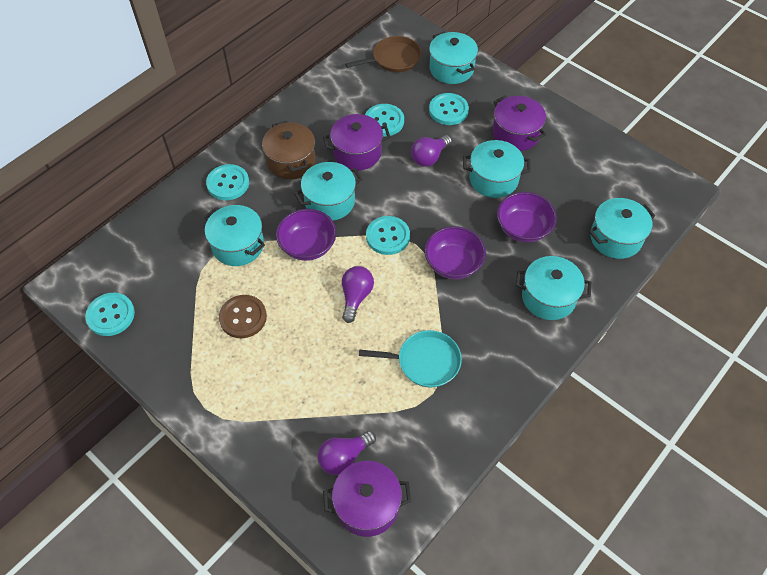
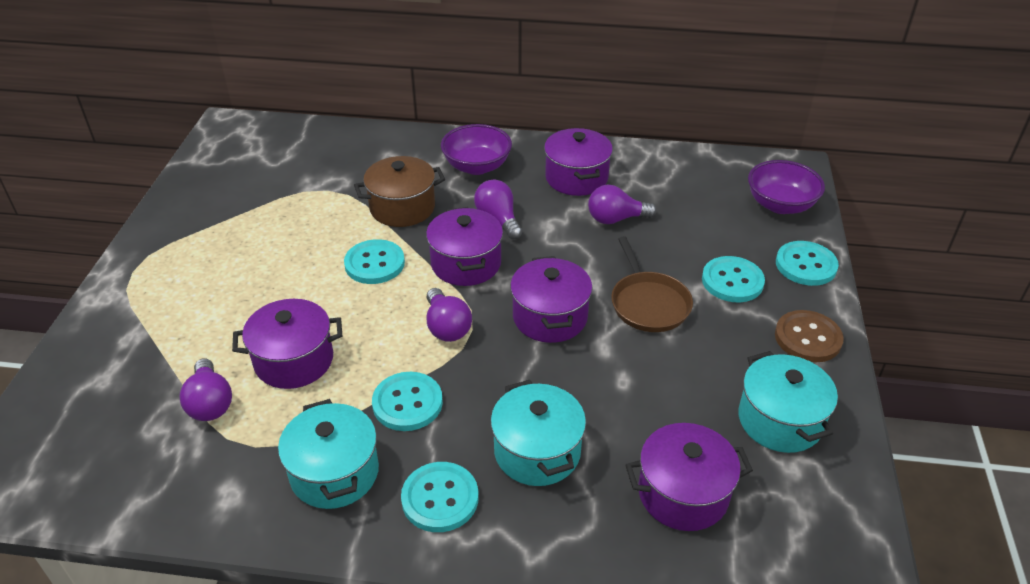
purple bowl: [276,209,336,261] [424,226,486,279] [497,192,557,243] = 3 -> [441,124,512,175] [748,160,825,214] = 2
purple light bulb: [318,431,376,475] [342,266,374,323] [411,135,452,167] = 3 -> [180,358,232,421] [426,288,472,342] [474,179,523,239] [588,185,657,224] = 4
purple pot: [323,114,390,171] [323,461,411,537] [493,96,546,151] = 3 -> [232,299,342,389] [426,207,503,286] [510,256,593,343] [544,128,613,196] [625,423,753,531] = 5
turquoise pan: [359,330,462,387] = 1 -> none = 0
turquoise pot: [204,205,265,266] [294,162,362,221] [429,31,478,84] [463,140,531,198] [516,256,591,320] [589,198,656,259] = 6 -> [278,399,379,509] [491,380,586,486] [738,351,838,453] = 3

